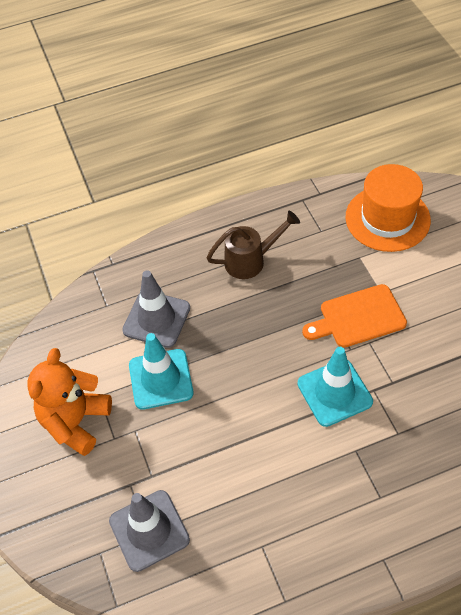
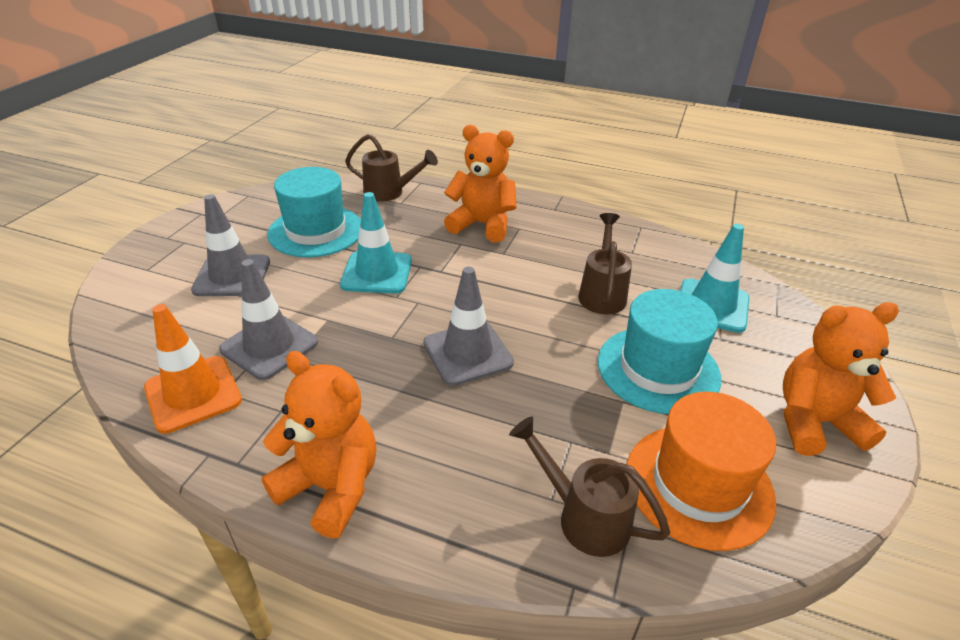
brown watering can: [206,211,300,279] = 1 -> [345,134,438,201] [509,417,671,557] [578,213,632,314] = 3
grey traffic cone: [109,490,190,572] [122,270,190,348] = 2 -> [191,194,270,296] [219,259,318,380] [423,267,514,386] = 3
orange cutting board: [302,284,407,348] = 1 -> none = 0
orange teddy bear: [27,348,112,456] = 1 -> [261,351,376,539] [444,125,517,242] [783,302,899,456] = 3
orange traffic cone: none = 0 -> [144,304,242,434] = 1
turquoise hat: none = 0 -> [267,167,361,257] [598,289,721,414] = 2

